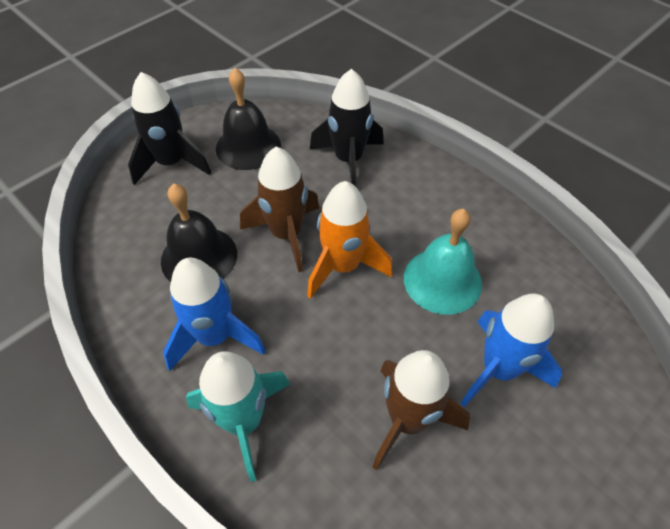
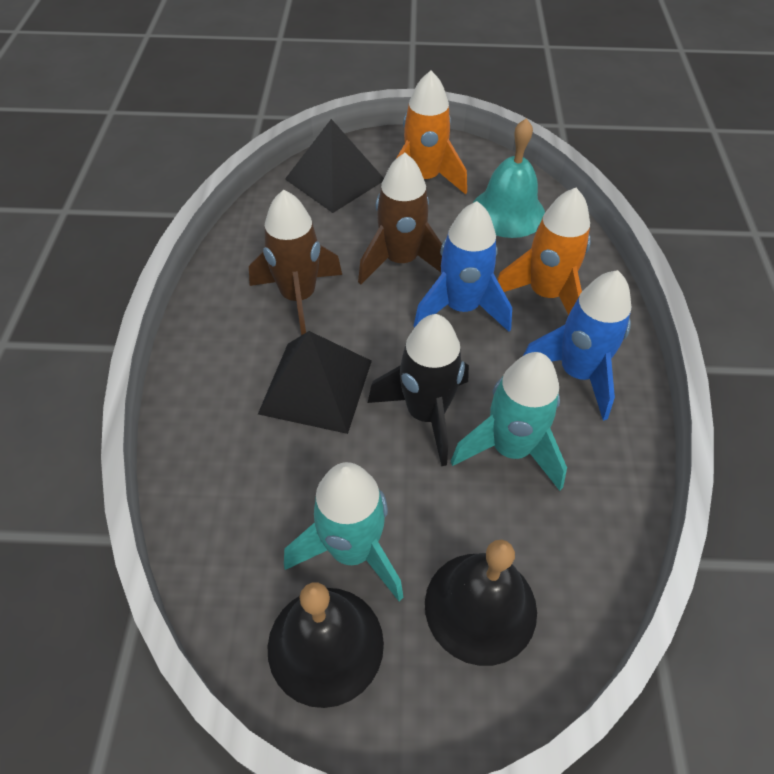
black pyramid: none = 0 -> [258,331,372,434] [285,119,384,213] = 2
black rocket: [128,72,211,185] [310,69,384,187] = 2 -> [368,314,469,466] = 1
orange rocket: [307,181,393,299] = 1 -> [396,71,467,195] [497,188,591,315] = 2
turquoise rocket: [186,351,290,482] = 1 -> [284,462,403,601] [451,352,567,491] = 2

